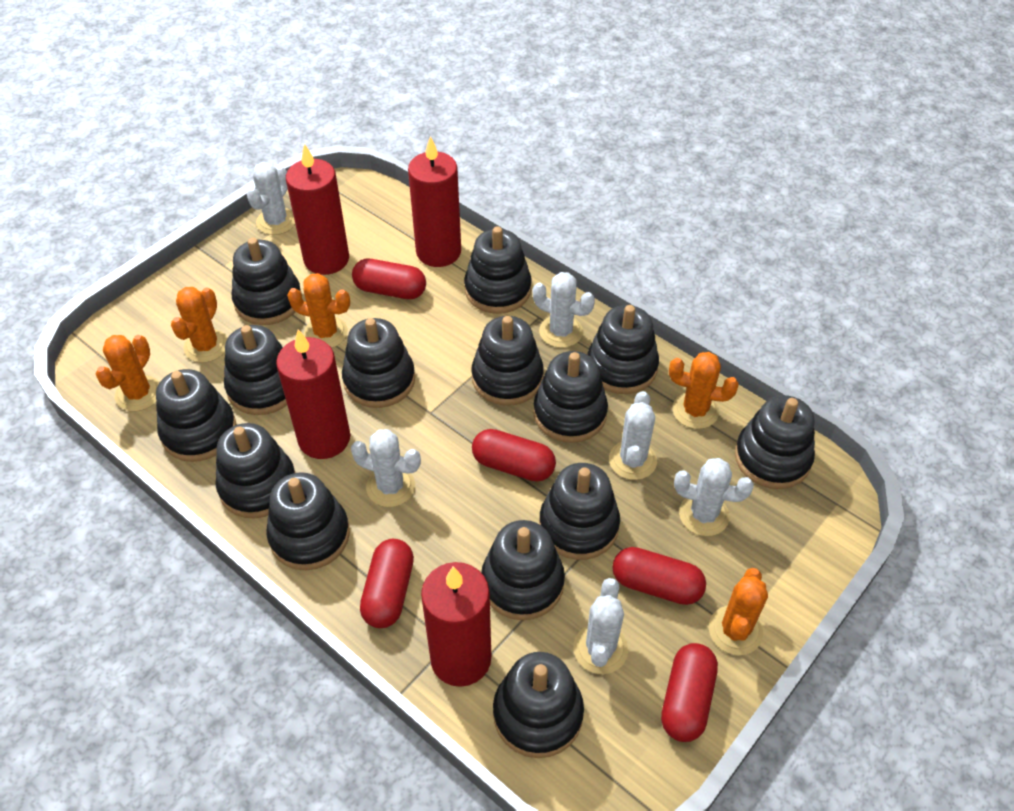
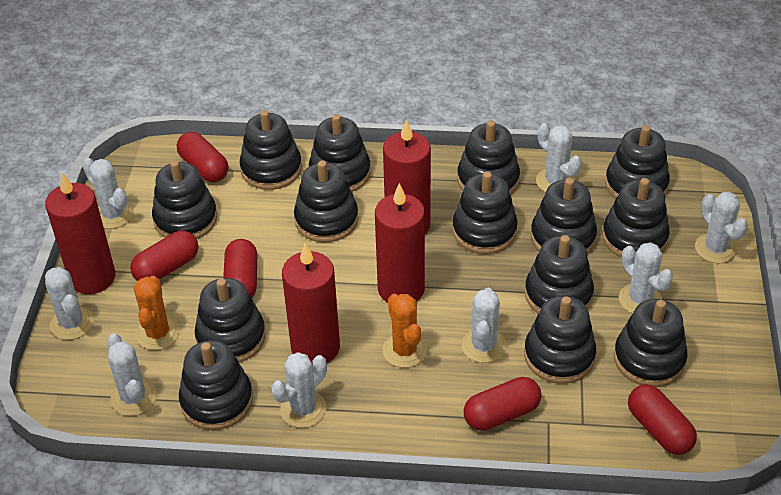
orange cactus: [95,335,160,411] [171,287,228,363] [287,273,350,348] [669,352,739,429] [709,568,768,655] = 5 -> [134,276,180,350] [383,294,427,368] = 2
white cactus: [247,162,295,235] [351,429,421,507] [533,272,595,348] [573,578,628,674] [609,391,657,480] [674,458,754,536] = 6 -> [45,267,94,340] [82,158,133,229] [107,333,157,416] [271,352,327,428] [462,288,506,363] [536,123,582,192] [619,242,673,314] [695,192,748,263] = 8

